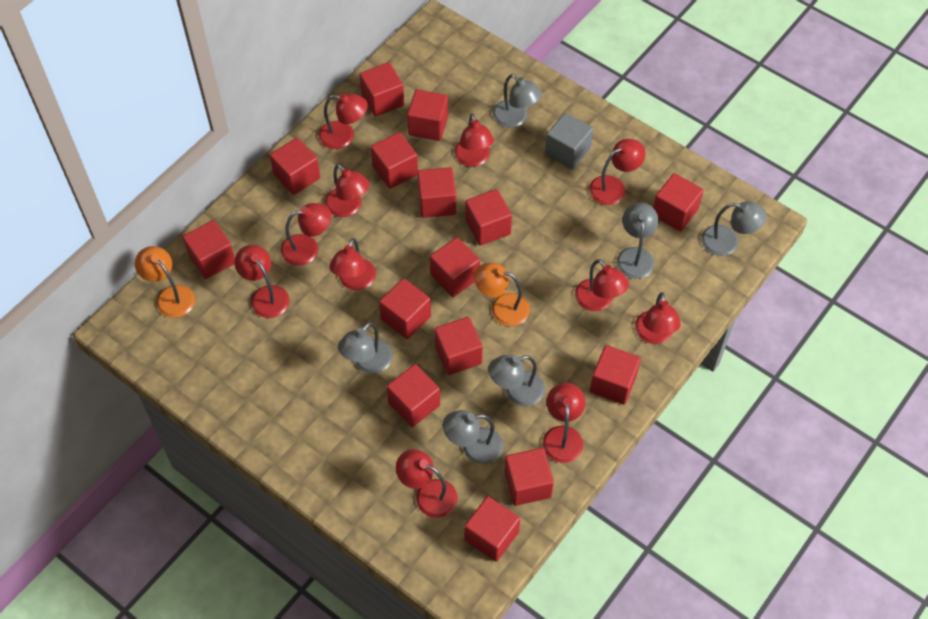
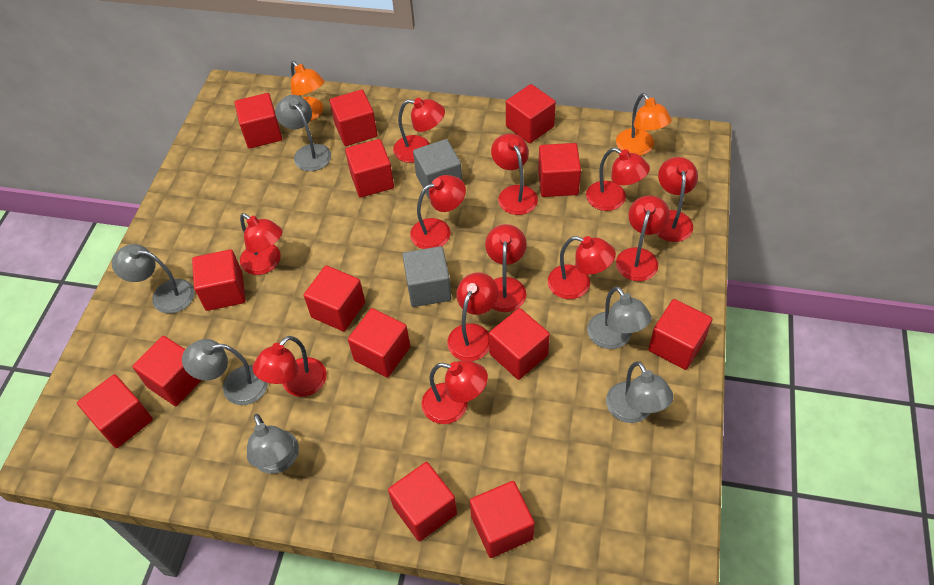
grey cube: [545,113,593,169] = 1 -> [402,246,451,307] [413,139,462,199] = 2
red cube: [183,220,235,279] [270,137,320,195] [360,62,404,117] [371,132,418,189] [379,278,431,339] [386,364,440,427] [407,90,448,141] [417,167,456,218] [430,237,480,297] [434,317,483,375] [464,496,520,562] [465,189,512,246] [505,448,554,506] [590,345,641,405] [653,173,704,231] = 15 -> [77,374,153,448] [132,336,201,406] [192,249,245,311] [234,93,282,149] [304,265,365,332] [330,89,378,146] [345,139,394,198] [348,308,410,378] [388,462,457,541] [470,481,535,558] [489,308,550,380] [506,84,556,143] [538,143,581,197] [648,299,712,370] = 14
red lamp: [234,245,290,318] [281,203,331,266] [319,93,368,149] [325,164,370,217] [329,238,376,290] [396,449,458,518] [454,113,494,167] [542,383,586,463] [575,259,629,311] [589,139,646,205] [635,292,681,344] = 11 -> [240,213,282,275] [253,336,327,397] [393,98,445,163] [410,175,466,249] [422,360,488,424] [447,273,499,361] [485,224,527,312] [491,134,538,215] [548,236,616,299] [586,148,650,211] [616,195,670,281] [656,157,698,242] = 12

